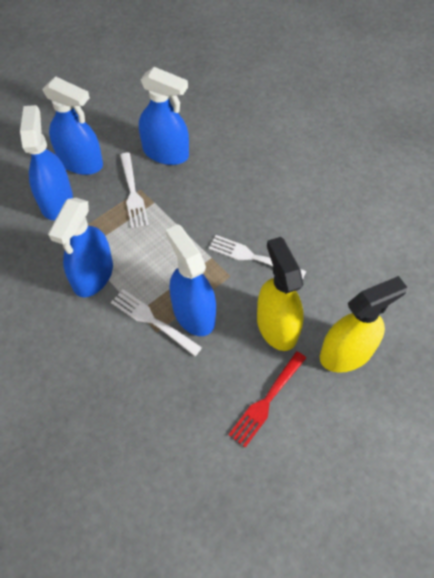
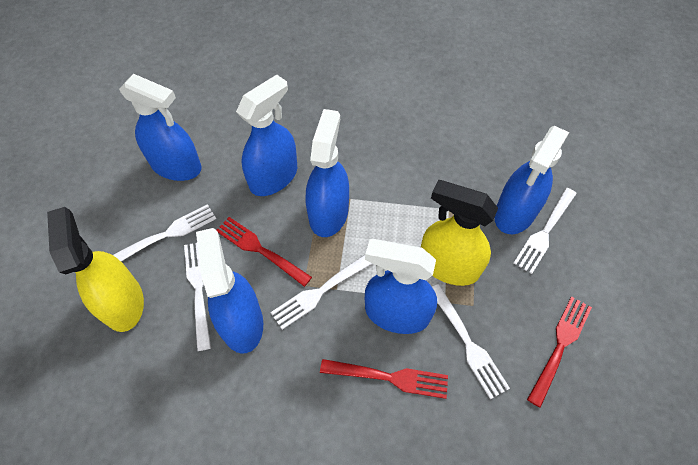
blue spray bottle: [20,105,73,220] [42,76,103,175] [48,198,113,297] [139,67,189,165] [166,224,216,336] = 5 -> [119,74,202,181] [196,228,263,354] [236,75,297,196] [306,109,349,237] [365,239,437,334] [494,126,569,234] = 6
red fork: [228,351,306,448] = 1 -> [216,217,312,287] [320,359,448,399] [527,297,592,408] = 3
white fork: [111,289,202,356] [120,153,149,228] [209,235,306,280] = 3 -> [113,204,216,261] [184,243,211,351] [270,255,373,330] [432,284,510,399] [514,188,577,274] = 5

